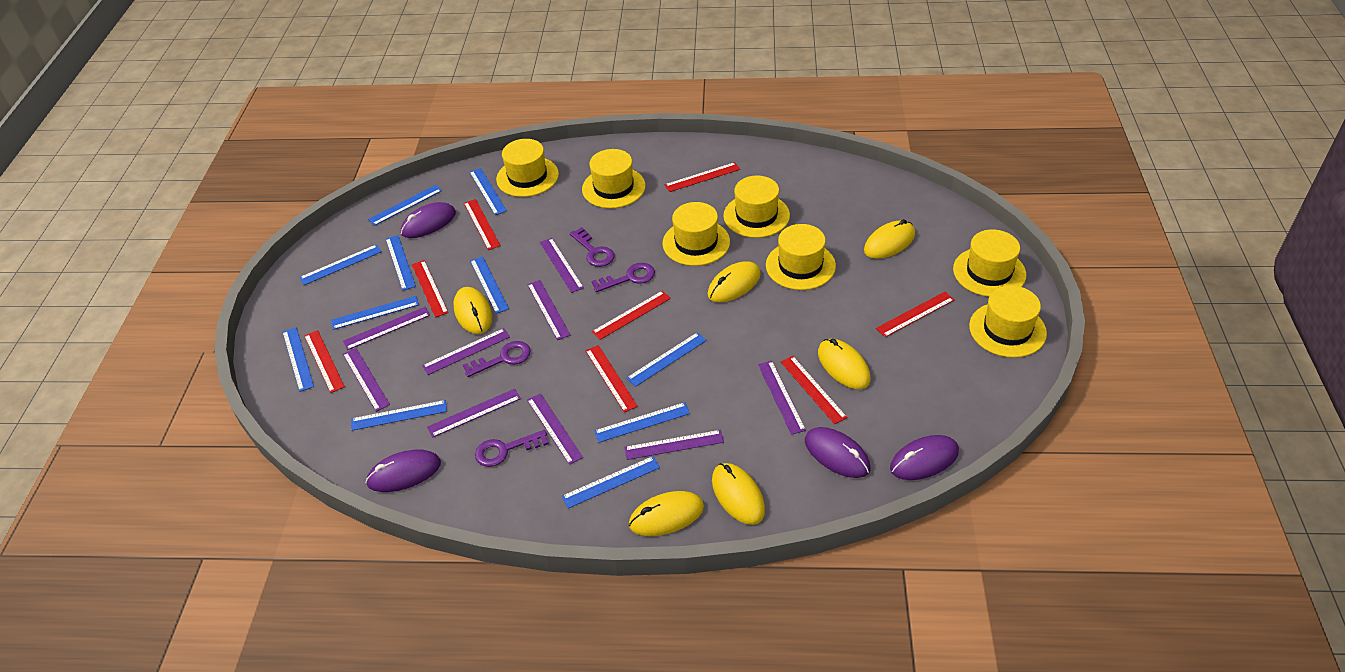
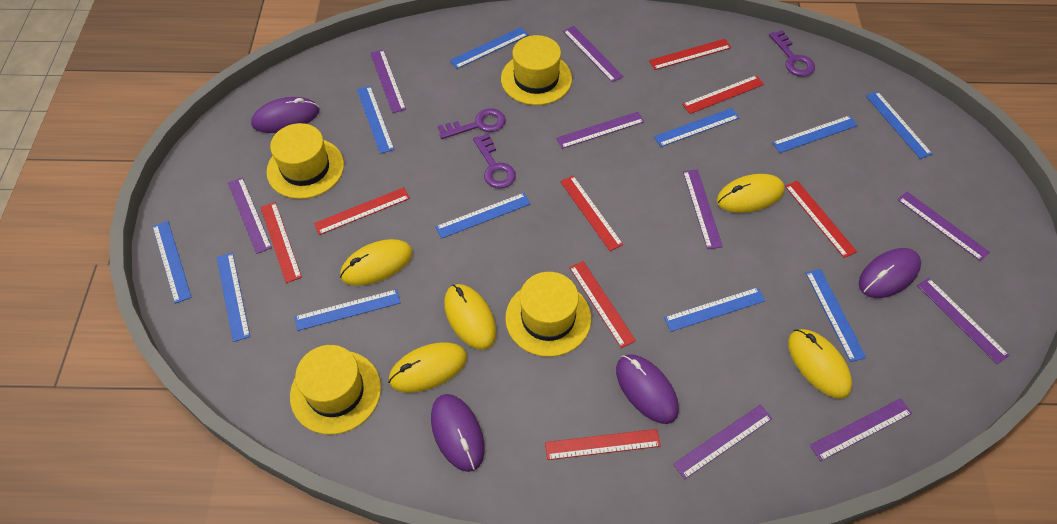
purple key: [463,341,531,377] [475,430,549,467] [570,227,615,267] [591,263,655,292] = 4 -> [438,108,506,139] [473,134,516,188] [769,30,815,77] = 3
yellow hat: [496,139,559,197] [582,149,646,208] [663,202,730,266] [723,176,790,238] [766,224,836,290] [953,229,1026,297] [969,285,1047,358] = 7 -> [266,123,344,199] [290,345,381,435] [501,35,572,105] [505,272,591,357] = 4
yellow mouse: [453,287,492,334] [629,491,704,536] [708,261,761,303] [712,463,765,525] [818,339,871,389] [864,219,915,259] = 6 -> [340,239,413,286] [388,342,467,393] [444,284,497,350] [717,174,785,213] [788,329,852,399] = 5

